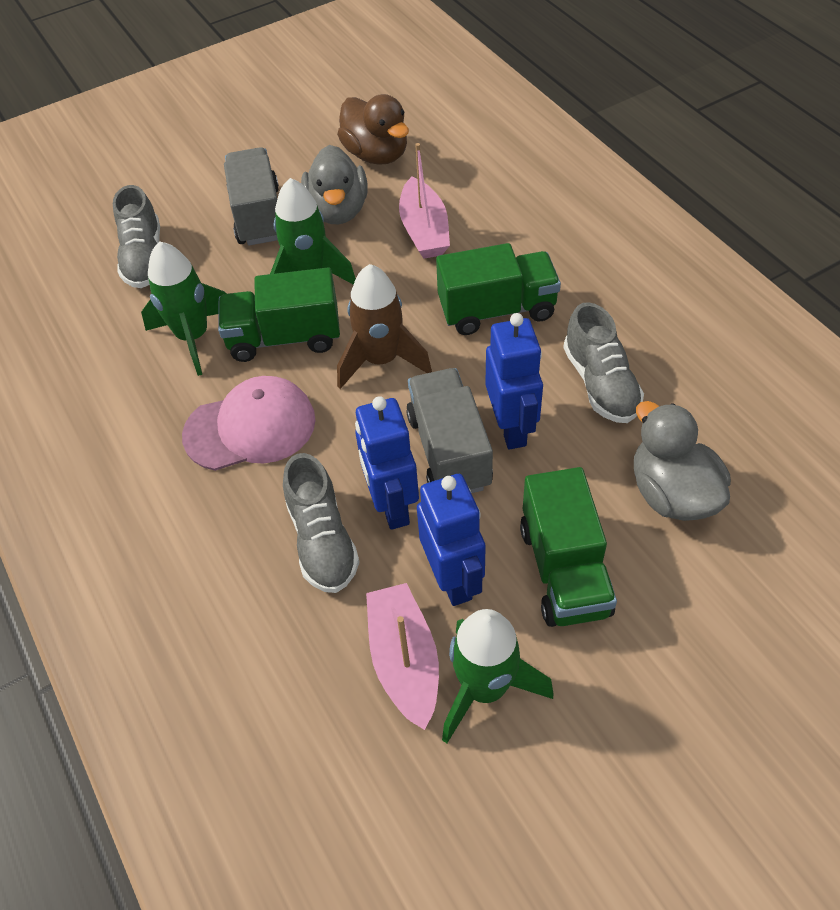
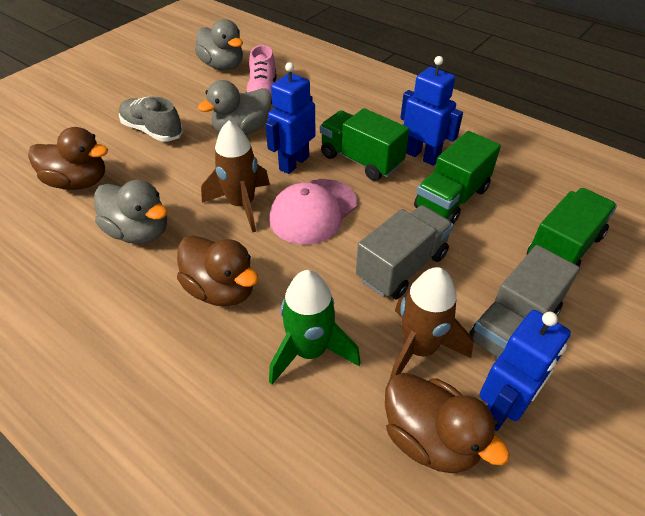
brown duck: [337,94,409,165] = 1 -> [28,127,108,190] [177,235,259,306] [385,373,510,473] = 3
brown rocket: [337,264,432,389] = 1 -> [201,121,270,233] [389,267,473,380] = 2
green rocket: [141,241,227,376] [270,178,356,285] [442,609,554,744] = 3 -> [269,270,361,385] = 1
grey duck: [301,145,368,224] [634,401,731,521] = 2 -> [94,180,168,244] [195,19,243,70] [198,80,272,135] = 3
grey shoe: [113,185,160,288] [283,453,360,593] [563,302,644,423] = 3 -> [119,97,183,142] = 1
pink boat: [366,583,439,730] [399,143,450,259] = 2 -> none = 0
pink shoe: none = 0 -> [246,45,277,104] = 1

